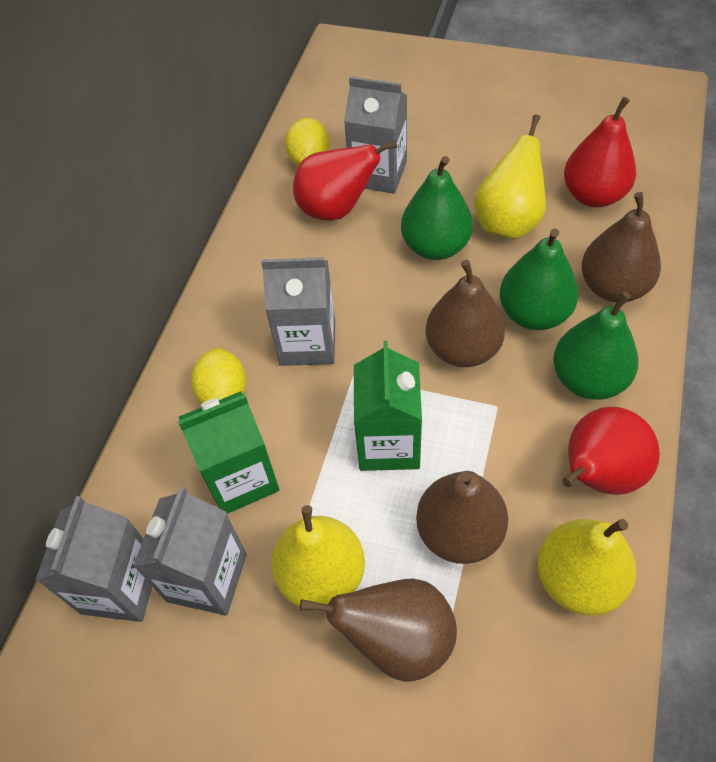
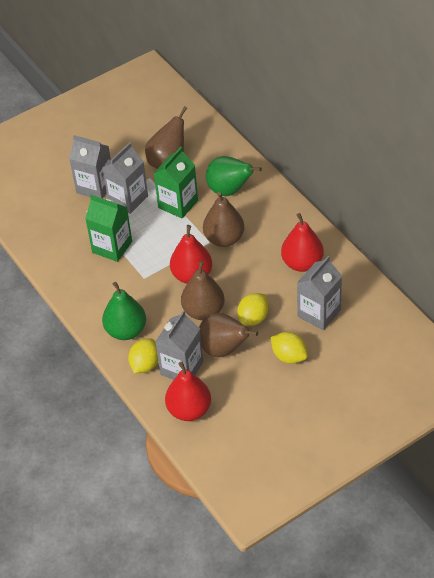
green pear: [401,156,473,260] [500,228,579,330] [553,292,638,400] = 3 -> [102,282,146,340] [206,156,262,196] = 2
yellow lemon: [191,347,246,404] [285,118,330,166] = 2 -> [128,339,158,373] [237,293,269,326] [271,332,308,364] = 3
yellow pear: [271,505,365,607] [474,114,546,239] [537,519,636,616] = 3 -> none = 0

